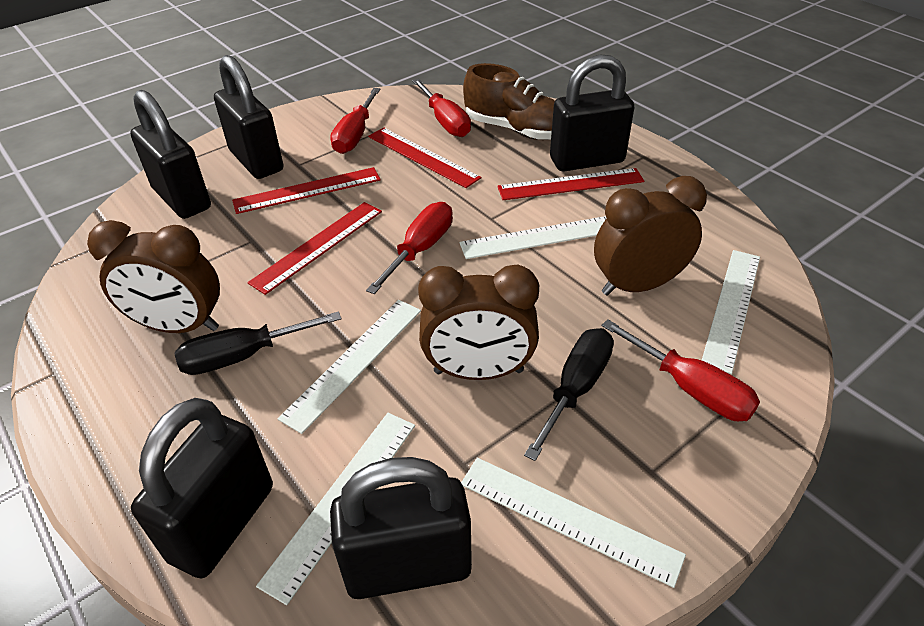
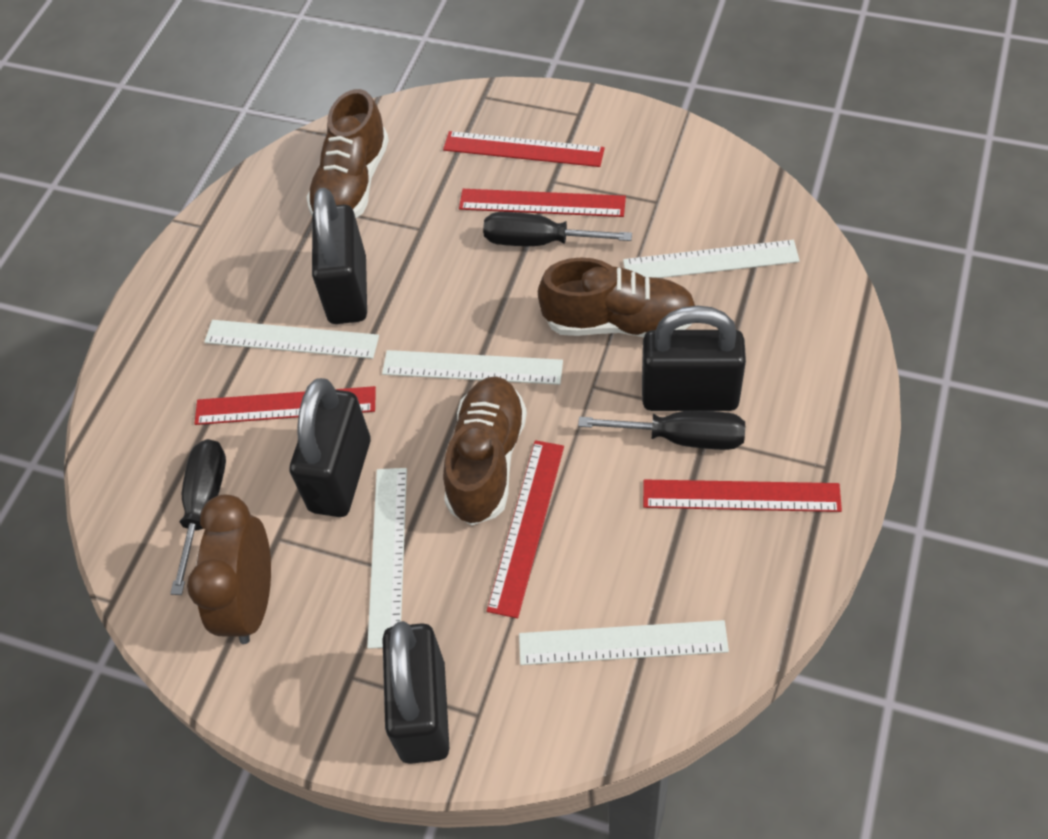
black padlock: [130,90,211,219] [131,398,273,579] [214,55,283,179] [330,457,472,599] [550,55,634,171] = 5 -> [290,378,371,517] [312,188,367,324] [382,621,450,764] [642,306,746,411] = 4
black screwdriver: [175,311,342,375] [524,328,614,461] = 2 -> [170,439,226,595] [483,212,632,246] [578,411,745,450] = 3
brown clock: [87,220,220,333] [418,265,539,380] [594,176,707,296] = 3 -> [187,494,271,644] = 1
brown shoe: [463,63,555,140] = 1 -> [306,89,389,218] [443,376,527,525] [538,258,695,337] = 3
red ruler: [232,167,381,214] [248,202,382,295] [368,128,482,188] [497,168,644,200] = 4 -> [194,386,376,425] [443,131,605,167] [459,189,626,217] [487,440,564,618] [643,479,842,512] = 5
red screwdriver: [330,88,380,154] [366,202,453,294] [412,79,471,137] [601,319,760,422] = 4 -> none = 0

